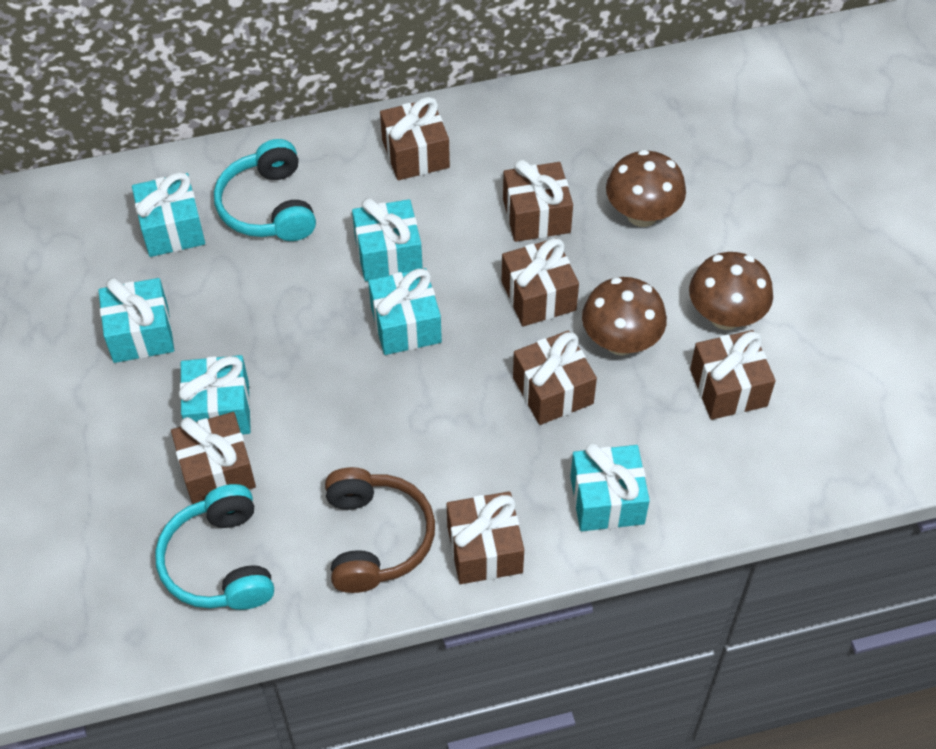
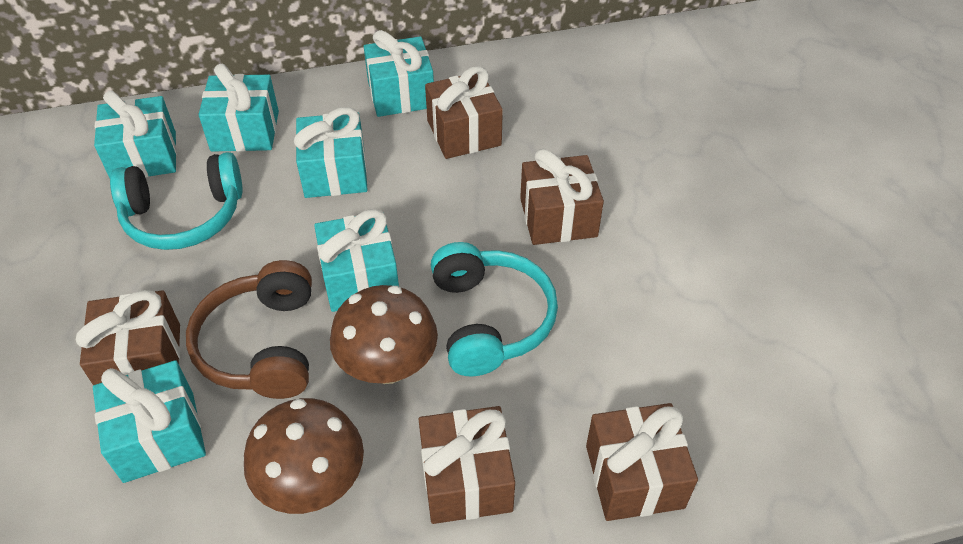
brown gift: [171,412,256,504] [380,97,450,180] [447,491,524,584] [502,238,579,326] [503,159,573,242] [513,331,597,425] [690,330,776,420] = 7 -> [76,290,180,385] [419,406,515,524] [425,66,503,159] [520,149,604,245] [586,403,698,521] = 5
brown mushroom: [582,277,667,356] [606,150,686,227] [689,252,773,330] = 3 -> [244,398,364,514] [330,285,438,384] = 2

